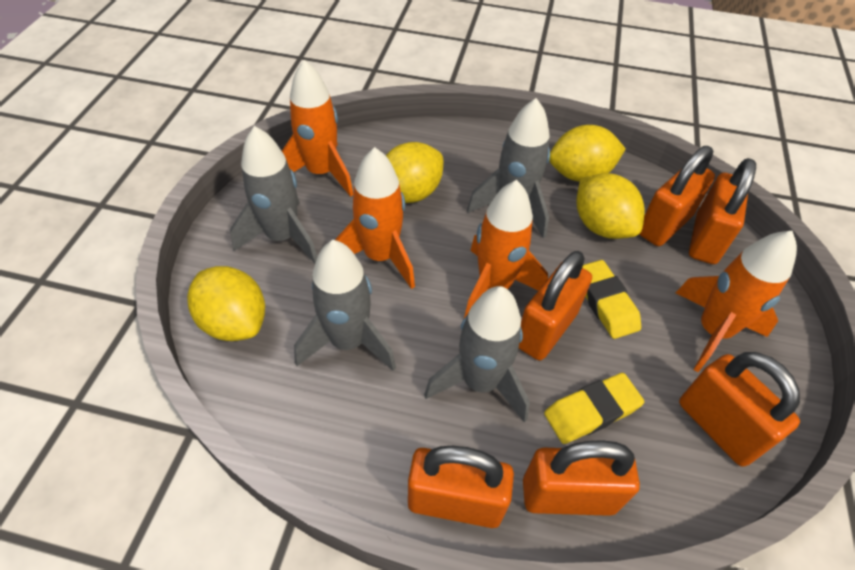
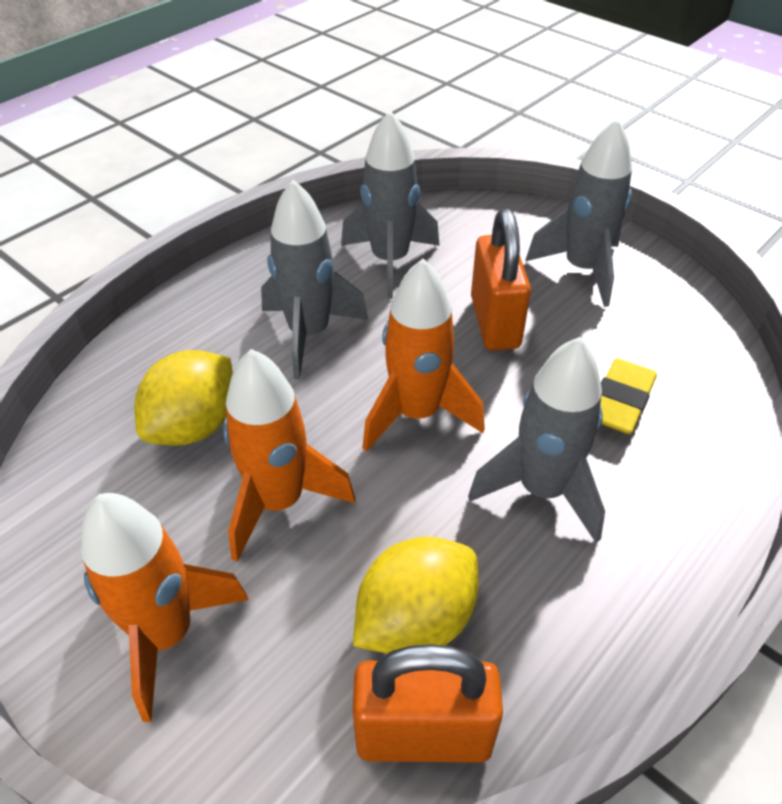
orange padlock: [408,446,514,528] [519,251,592,360] [523,440,640,516] [639,146,715,246] [679,352,800,467] [689,158,756,264] = 6 -> [353,644,503,763] [471,209,531,351] = 2
orange rocket: [282,60,354,197] [335,147,415,289] [464,180,548,318] [676,231,797,372] = 4 -> [81,493,249,722] [223,349,355,562] [362,259,485,452] = 3
yellow eraser: [544,373,644,444] [582,260,641,339] = 2 -> [600,358,657,434] = 1
yellow lemon: [187,266,265,341] [386,142,443,203] [549,125,625,182] [577,173,645,239] = 4 -> [135,350,233,446] [353,537,479,654] = 2

